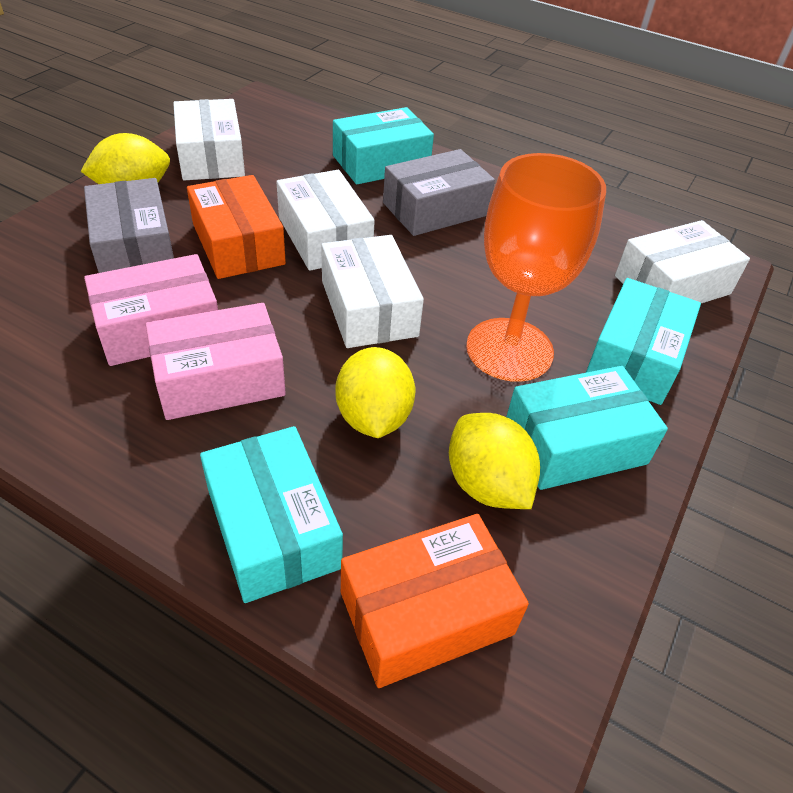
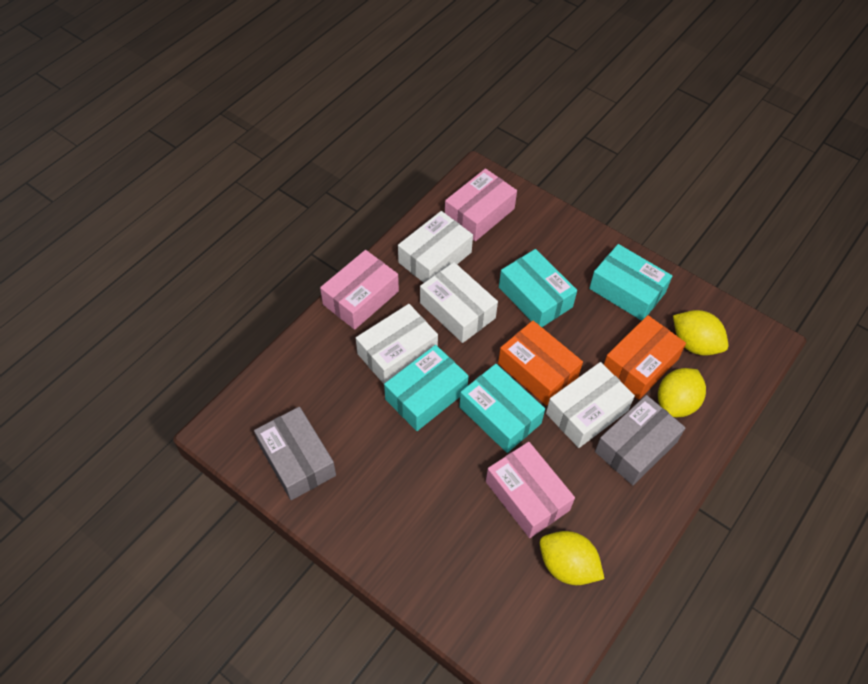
orange goblet: [466,153,606,382] = 1 -> none = 0
pink box: [84,254,218,366] [145,303,286,420] = 2 -> [320,250,399,330] [445,168,517,241] [486,442,575,538] = 3

